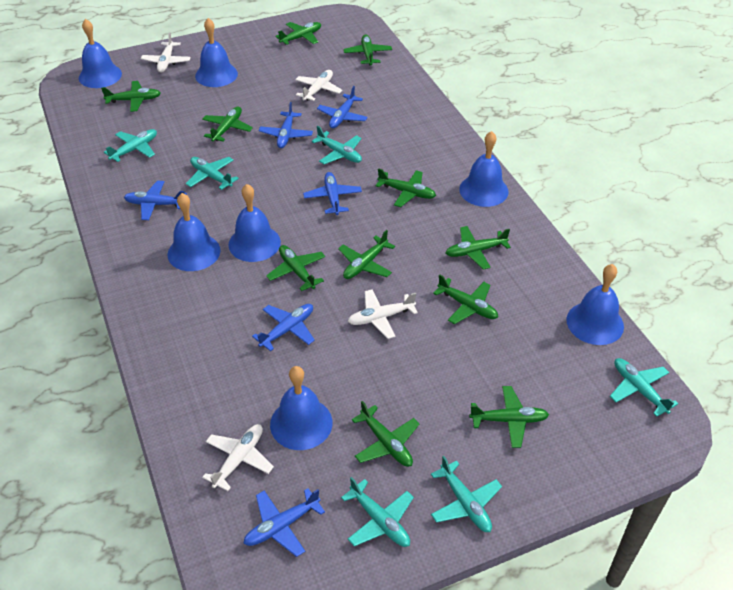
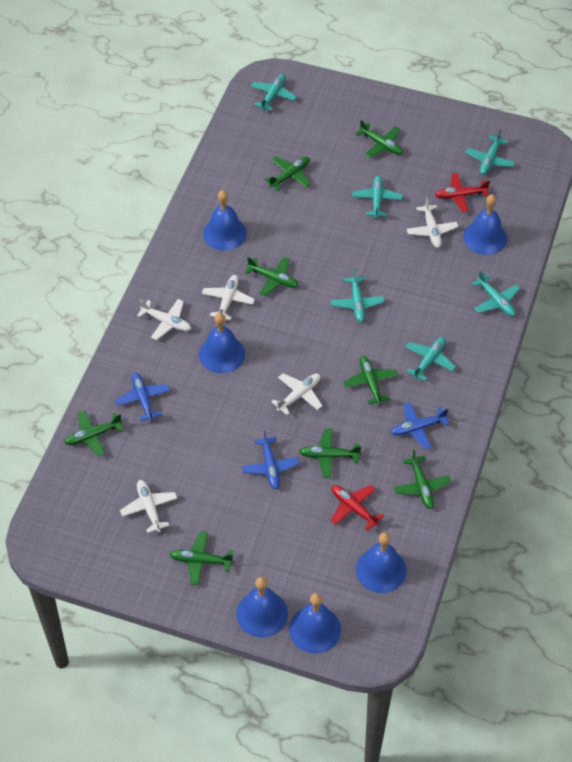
blue bell: [79,19,122,88] [168,193,221,271] [195,18,238,87] [228,184,281,262] [270,366,333,450] [459,131,508,207] [566,264,624,345] = 7 -> [199,313,245,373] [203,190,247,251] [236,577,288,638] [289,593,341,654] [356,532,407,593] [463,194,507,255] = 6
blue plane: [124,180,187,220] [243,488,325,557] [252,304,315,351] [259,102,313,148] [303,172,362,215] [317,86,368,128] = 6 -> [115,373,170,421] [242,430,299,489] [391,402,449,449] = 3
green plane: [101,81,161,112] [202,107,253,142] [266,245,325,291] [275,22,321,45] [338,230,395,279] [343,34,392,65] [352,401,420,467] [375,168,436,207] [433,275,498,324] [446,226,511,270] [469,386,549,448] = 11 -> [64,410,124,457] [170,531,234,585] [245,257,298,296] [264,157,310,191] [299,429,361,478] [343,356,398,405] [356,120,403,158] [394,450,451,509] = 8
red plane: none = 0 -> [330,485,384,531] [435,173,490,212] = 2
white plane: [141,32,191,72] [202,424,274,491] [295,70,342,101] [348,289,418,339] = 4 -> [120,480,177,533] [137,299,191,340] [202,275,255,320] [271,373,322,415] [407,197,458,248] = 5

